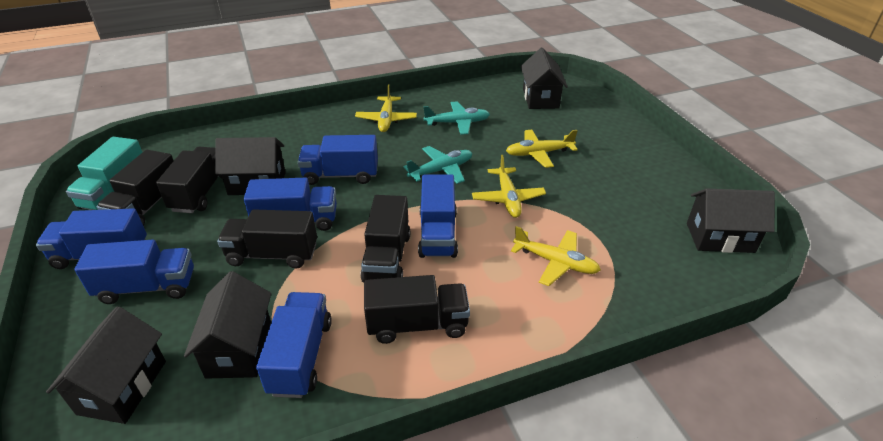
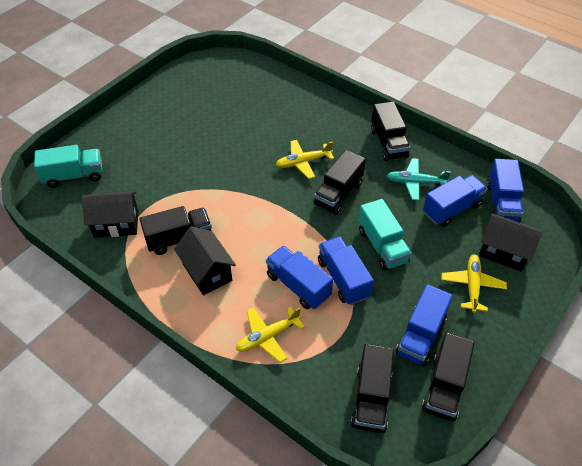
black house: [46,306,166,424] [184,271,271,379] [215,137,286,195] [521,48,568,109] [687,189,775,253] = 5 -> [81,191,139,238] [174,226,236,295] [479,213,543,272] = 3
blue truck: [36,208,147,269] [74,240,194,304] [244,178,337,231] [256,292,332,398] [298,135,378,185] [418,175,458,258] = 6 -> [266,246,333,309] [318,236,374,305] [395,284,453,367] [423,175,488,227] [486,159,524,223] = 5
turquoise plane: [403,146,472,184] [423,101,490,135] = 2 -> [387,158,451,201] = 1
turquoise truck: [66,137,142,210] = 1 -> [34,145,102,188] [359,199,412,271] = 2
yellow plane: [355,85,417,132] [472,155,546,218] [506,130,578,168] [511,226,601,286] = 4 -> [236,307,305,363] [276,140,334,179] [441,254,507,313] = 3

